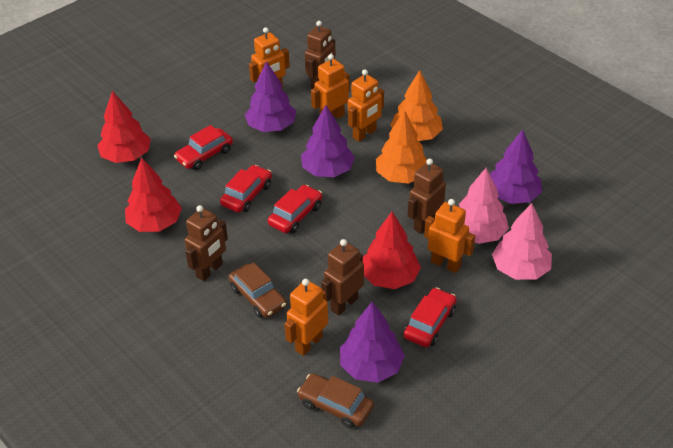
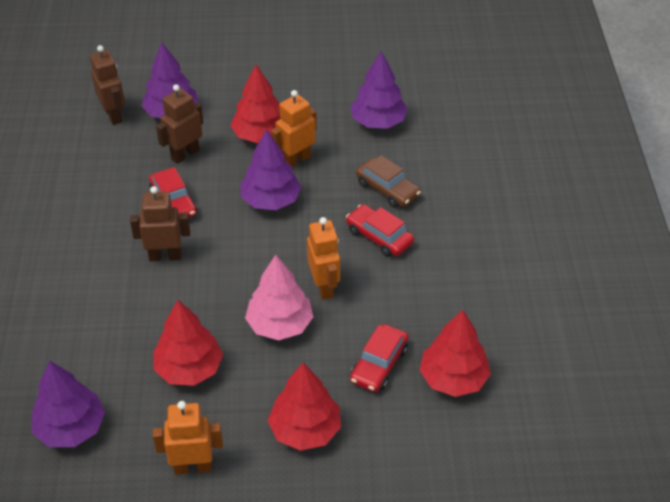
brown car: [229,262,287,318] [297,373,374,428] = 2 -> [356,155,421,208] = 1
brown robot: [185,205,228,281] [305,21,336,89] [321,239,364,316] [408,159,446,234] = 4 -> [90,45,125,125] [130,186,190,262] [156,84,203,164] = 3
orange robot: [249,27,290,89] [284,279,328,356] [311,54,350,119] [348,70,384,142] [424,199,475,273] = 5 -> [153,401,223,474] [271,90,317,167] [307,217,340,300] = 3
orange tree: [376,110,427,184] [390,70,443,141] = 2 -> none = 0
pink tree: [459,168,509,244] [492,203,552,280] = 2 -> [245,255,313,340] = 1
red car: [174,125,233,170] [220,165,272,213] [268,185,322,233] [404,288,457,347] = 4 -> [149,167,197,218] [346,204,414,257] [350,324,409,392] = 3
red tree: [97,91,151,163] [125,158,182,232] [363,212,421,289] = 3 -> [153,300,223,386] [230,64,281,143] [268,363,341,451] [420,310,491,397] = 4

